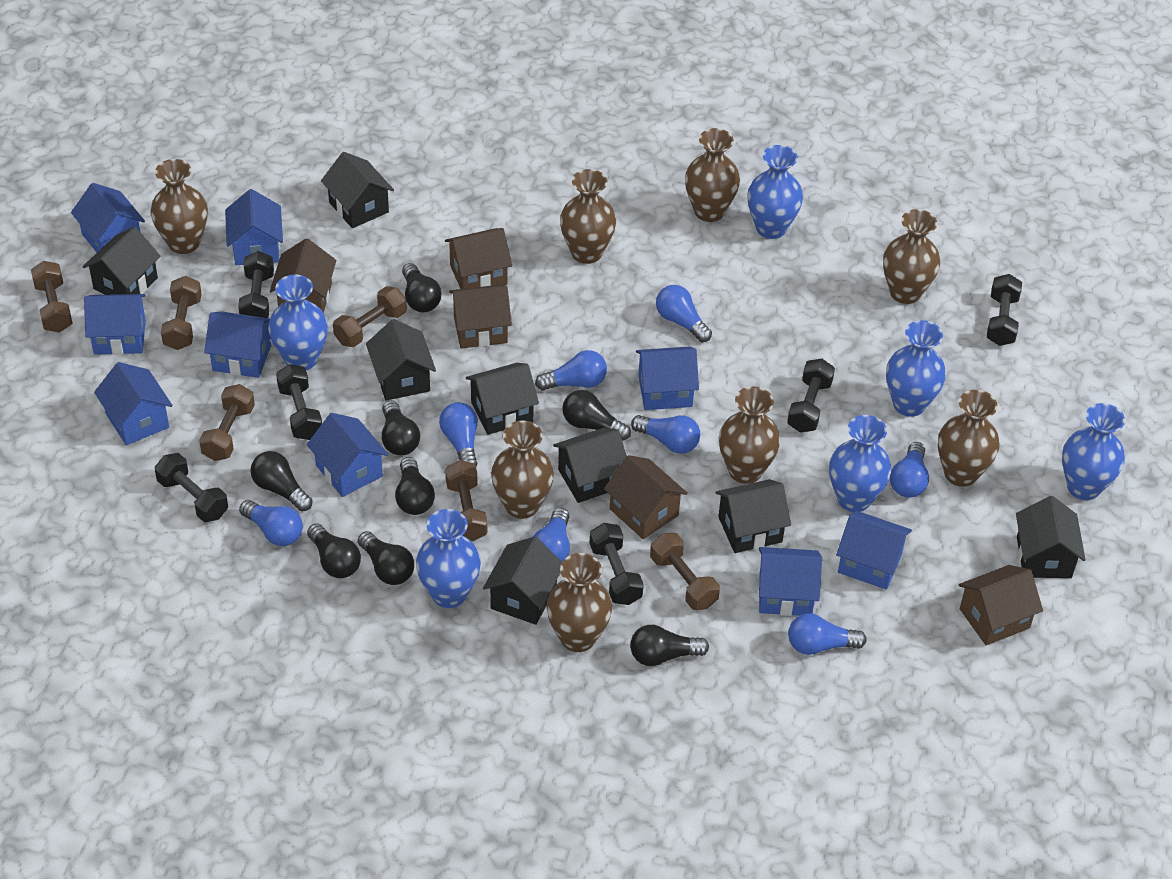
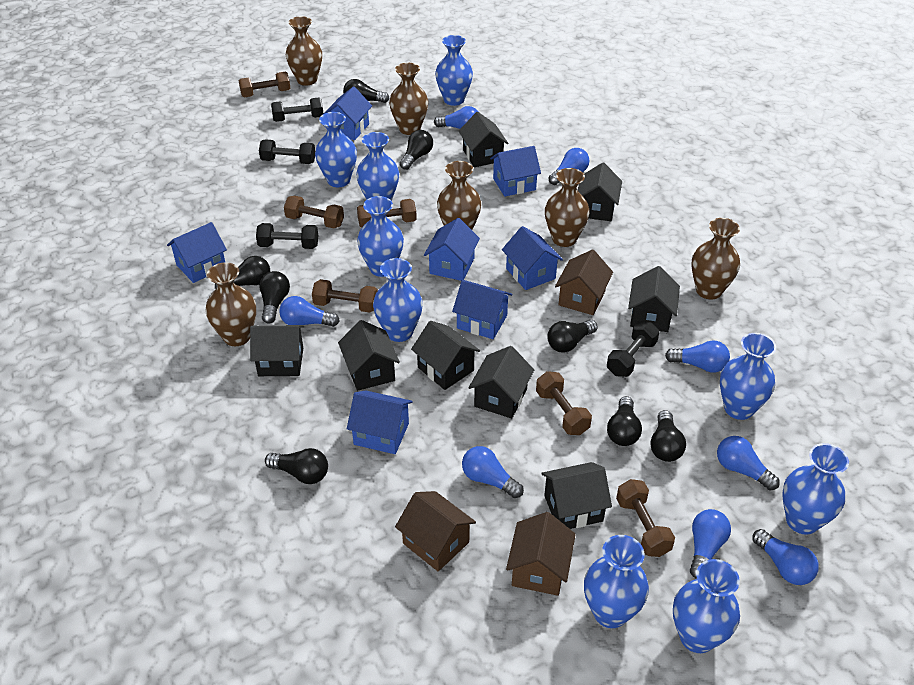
black dumbbell: [155,453,228,522] [238,251,274,318] [276,364,322,440] [589,523,644,605] [787,359,835,432] [987,274,1022,346] = 6 -> [256,223,318,249] [259,140,315,164] [271,98,323,122] [607,321,660,377] = 4
blue house: [71,183,145,252] [84,294,146,355] [94,362,173,445] [204,311,271,378] [225,189,283,265] [307,413,388,497] [636,347,699,410] [759,547,822,616] [836,511,912,590] = 9 -> [167,222,227,283] [324,86,372,140] [347,390,412,454] [424,218,480,281] [452,280,512,339] [490,146,541,197] [502,226,563,290] = 7
blue vase: [268,275,328,370] [416,509,481,608] [748,145,803,239] [829,415,891,512] [886,320,946,417] [1062,403,1125,500] = 6 -> [315,112,357,187] [356,132,399,201] [357,196,404,277] [373,258,423,342] [435,35,473,106] [584,535,649,628] [673,559,740,653] [720,333,776,420] [782,443,849,535] = 9
brown house: [270,238,336,313] [445,228,512,289] [449,285,512,348] [604,455,688,539] [959,565,1043,645] = 5 -> [395,491,476,571] [506,512,576,596] [555,249,613,315] = 3
brown vase: [150,159,208,254] [491,420,554,519] [547,553,612,652] [560,169,616,264] [685,128,740,222] [719,386,780,484] [883,209,940,304] [938,390,1000,487] = 8 -> [205,262,256,346] [286,16,322,86] [389,63,428,135] [437,161,481,230] [545,168,590,247] [691,218,740,299] = 6

